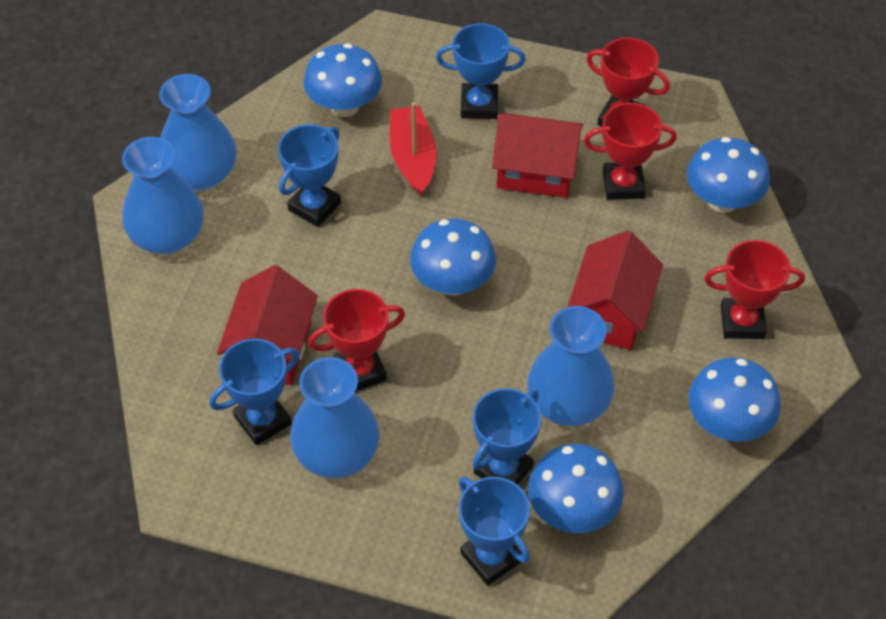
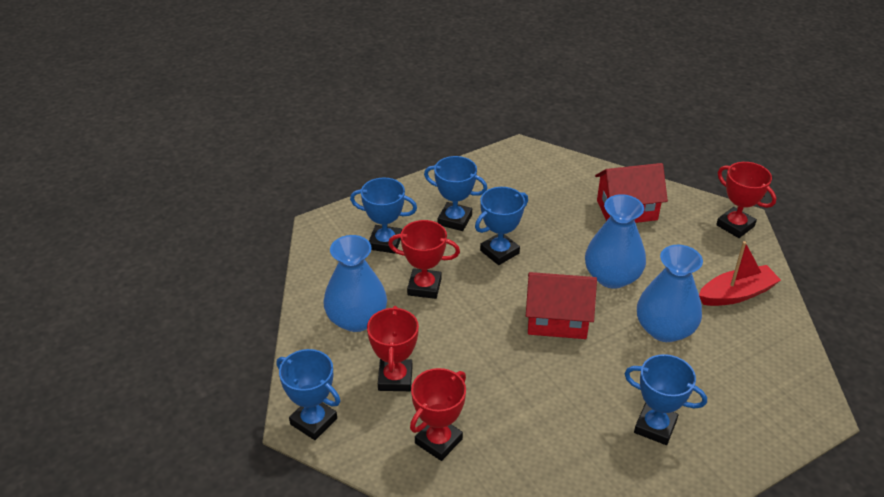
blue mushroom: [304,43,382,117] [410,218,496,296] [528,444,624,533] [687,137,770,213] [688,357,781,442] = 5 -> none = 0
blue vase: [122,137,203,254] [159,74,237,190] [290,357,380,478] [527,306,615,426] = 4 -> [323,235,387,332] [585,194,646,289] [637,245,703,342] = 3
red house: [217,265,318,385] [492,113,583,198] [567,231,663,350] = 3 -> [526,272,597,339] [595,163,668,223] = 2

